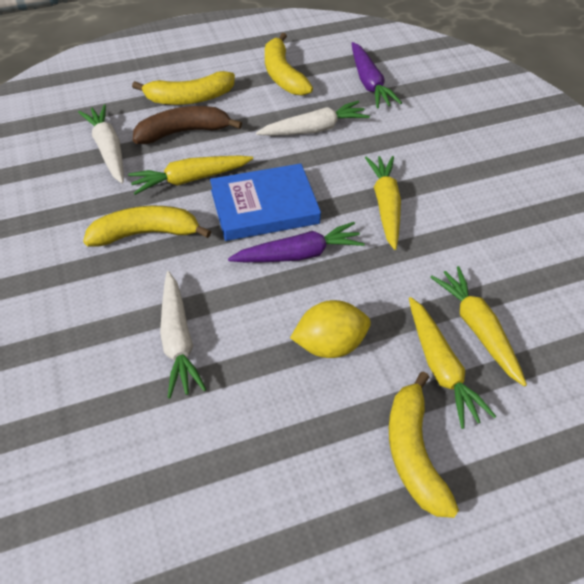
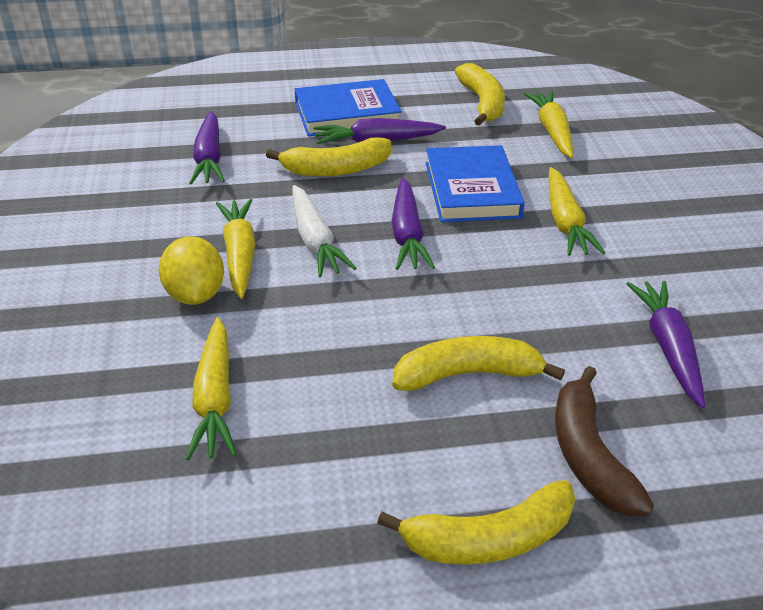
blue book: [210,163,321,241] = 1 -> [295,79,402,136] [426,145,525,222] = 2
purple carrot: [228,222,365,262] [352,42,402,108] = 2 -> [190,111,225,184] [314,118,446,144] [392,178,435,270] [627,281,705,408] = 4
white carrot: [78,105,124,184] [160,271,206,398] [256,101,370,136] = 3 -> [292,185,356,278] = 1

